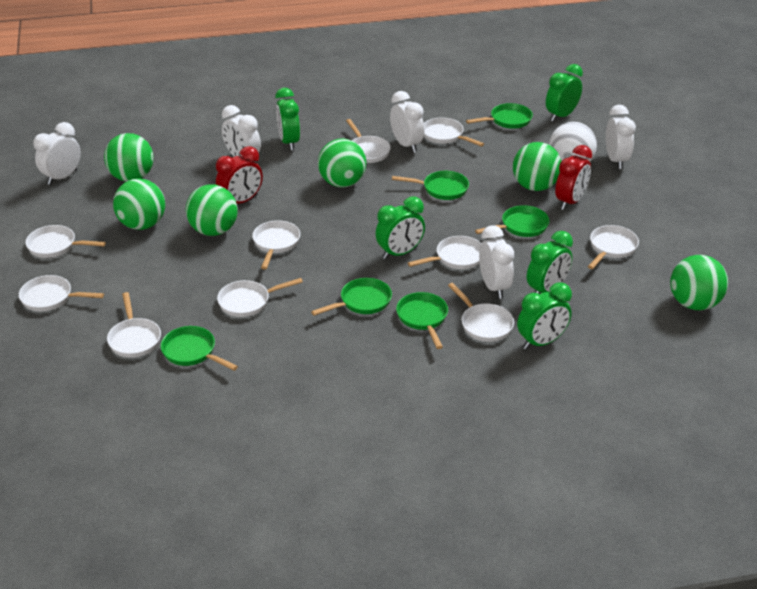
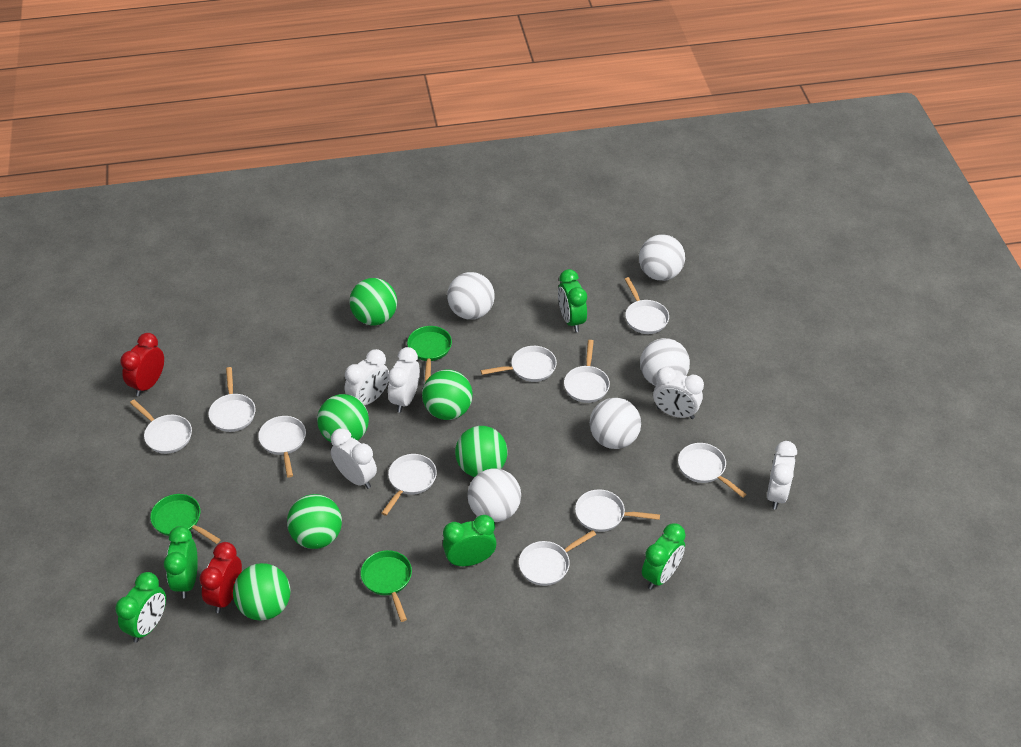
green pan: [161,326,238,371] [311,278,392,316] [392,171,469,200] [396,292,448,349] [466,103,533,129] [475,205,549,237] = 6 -> [150,494,221,544] [361,550,412,622] [407,326,452,381] = 3
white ball: [549,122,597,162] = 1 -> [447,272,495,320] [468,469,521,522] [590,398,641,449] [639,234,685,281] [640,338,690,386] = 5

